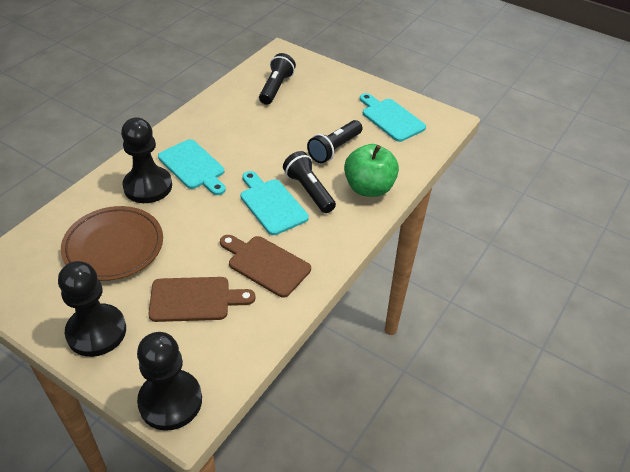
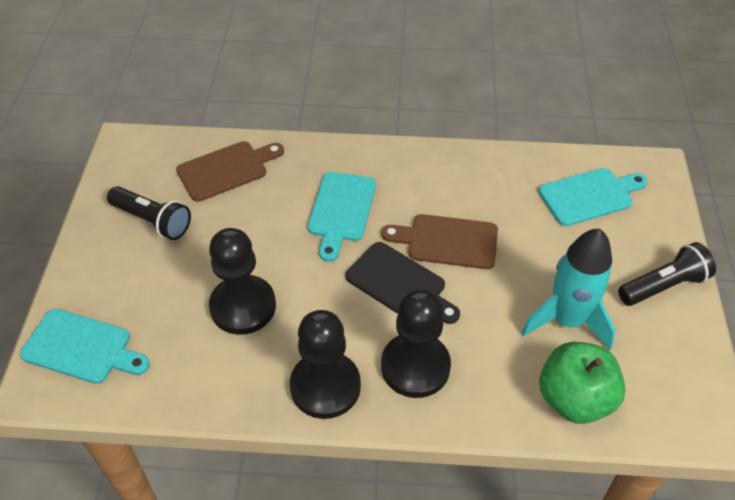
black cutting board: none = 0 -> [345,242,460,324] = 1
black flashlight: [259,53,296,105] [283,151,336,213] [307,120,363,163] = 3 -> [107,186,191,240] [618,242,716,306] = 2
brown plate: [61,206,163,281] = 1 -> none = 0
turquoise rocket: none = 0 -> [521,228,616,349] = 1

